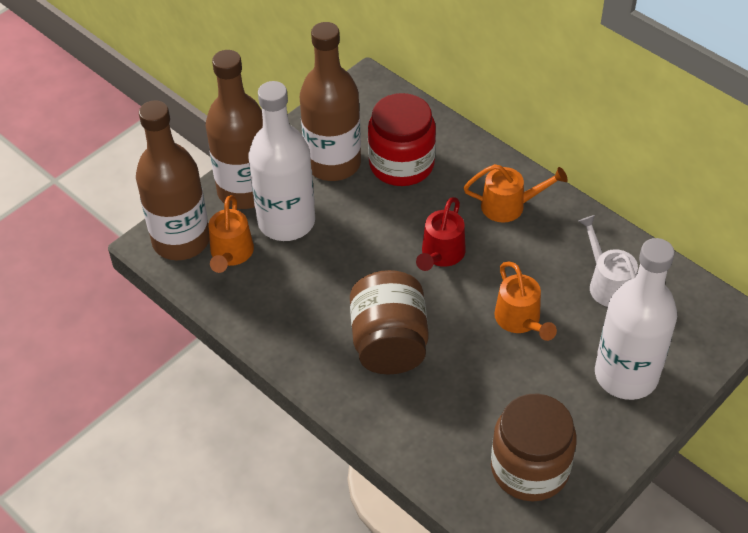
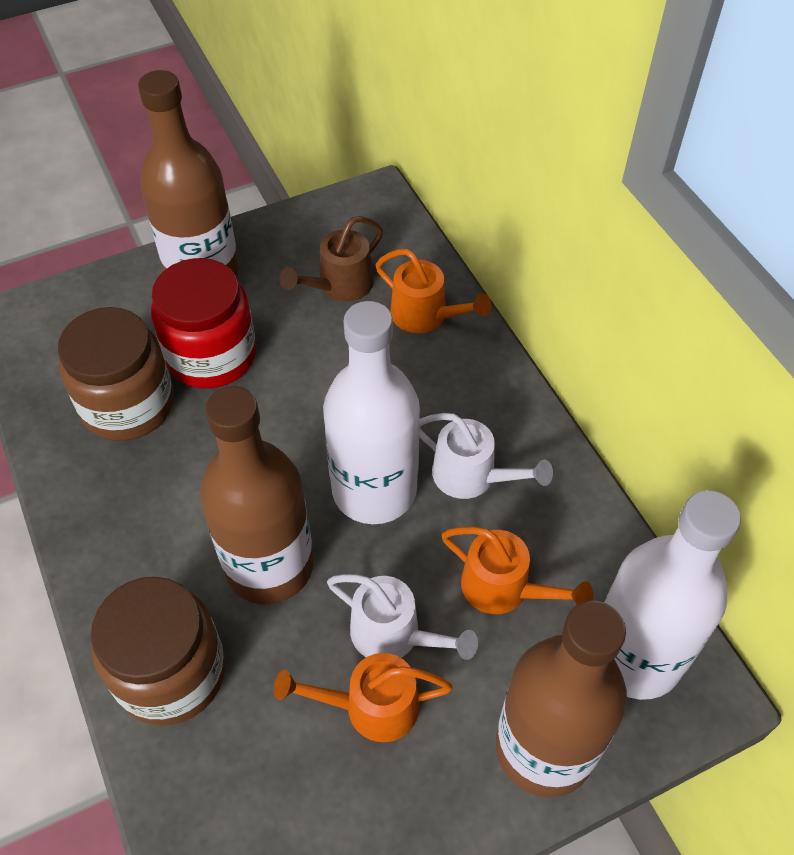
brown watering can: none = 0 -> [279,216,383,302] = 1
red watering can: [416,197,466,271] = 1 -> none = 0
white watering can: [579,215,638,307] = 1 -> [327,574,478,660] [419,413,553,499] = 2

